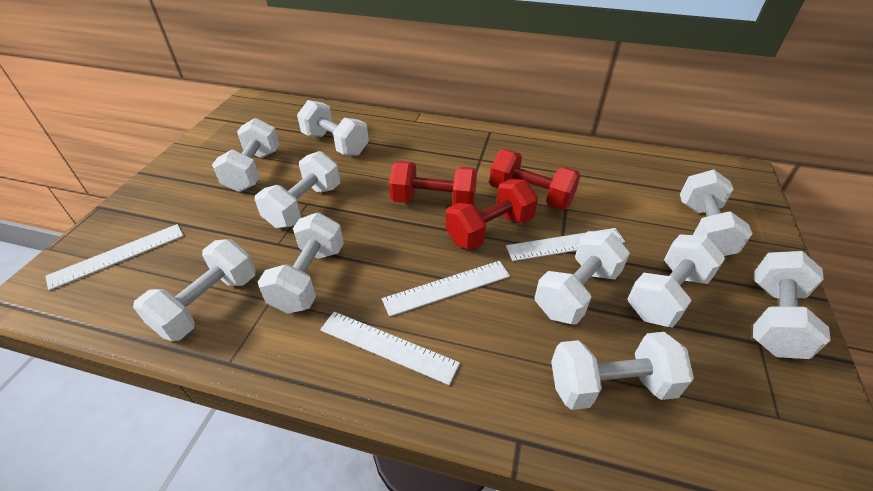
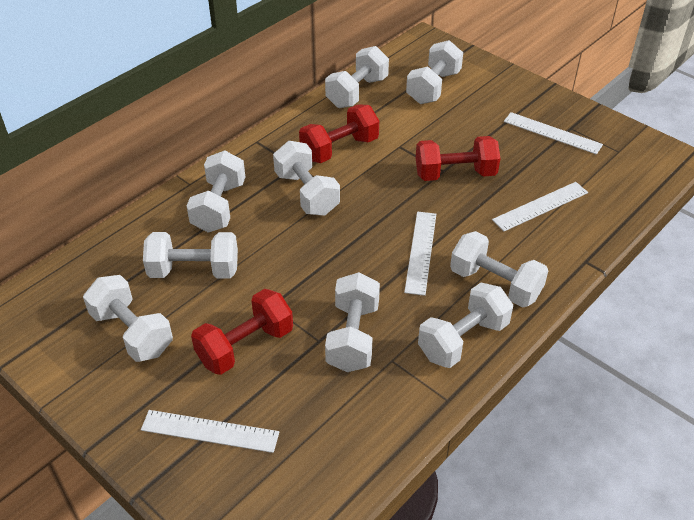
white dumbbell: [133,239,256,341] [212,118,280,192] [255,151,340,228] [258,212,344,314] [297,100,369,156] [535,231,630,325] [551,332,694,410] [628,234,726,328] [680,170,753,256] [753,251,831,359] = 10 -> [83,275,173,362] [143,232,238,278] [187,151,245,233] [273,141,340,216] [325,46,389,108] [325,272,380,372] [406,40,463,104] [418,283,513,368] [450,231,548,308] = 9

